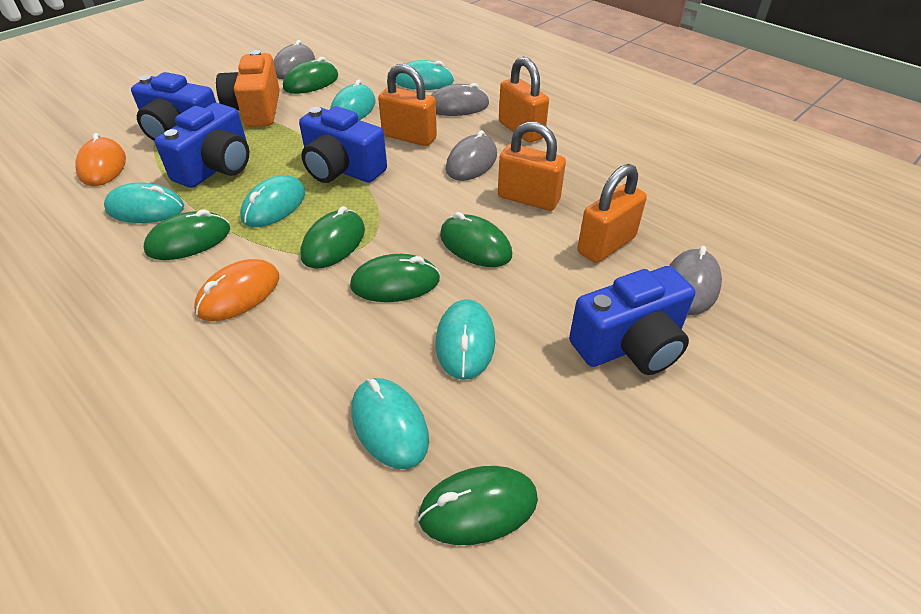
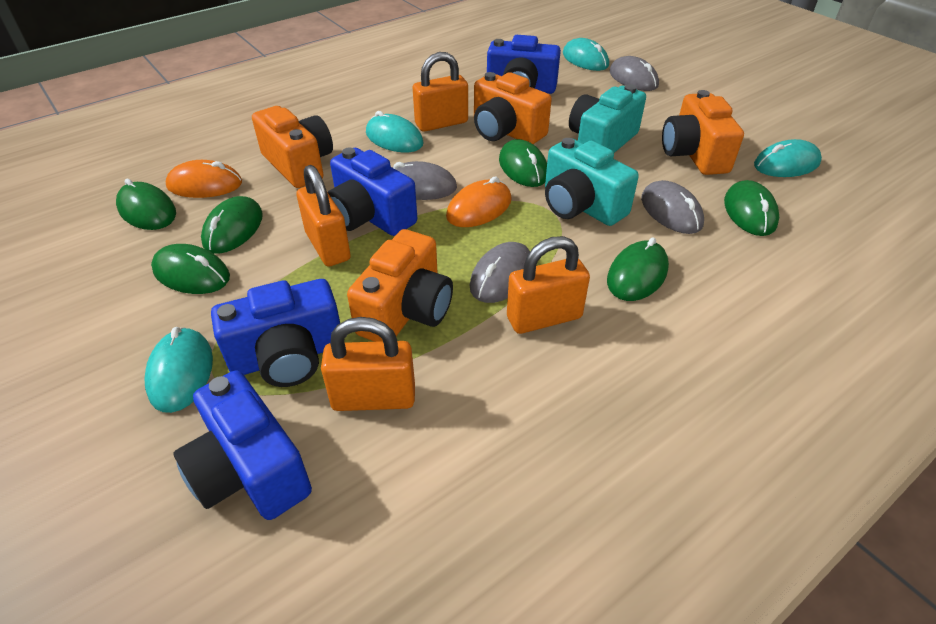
orange camera: [216,50,280,127] = 1 -> [252,106,333,188] [347,229,453,342] [474,72,552,144] [662,90,744,175] = 4
turquoise camera: none = 0 -> [545,138,639,226] [569,84,646,153] = 2
turquoise mouse: [104,182,184,223] [240,175,305,227] [330,80,375,120] [351,378,429,469] [396,60,454,90] [436,299,495,380] = 6 -> [145,327,213,413] [366,111,424,152] [563,38,609,71] [754,139,822,177] = 4

